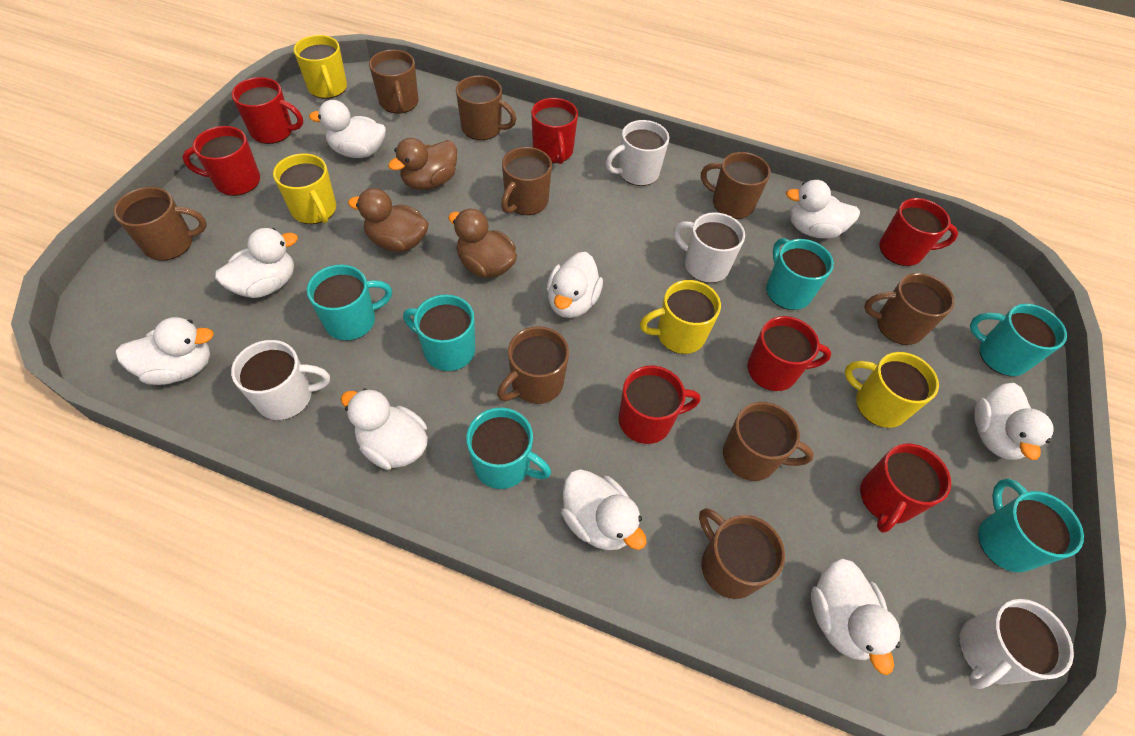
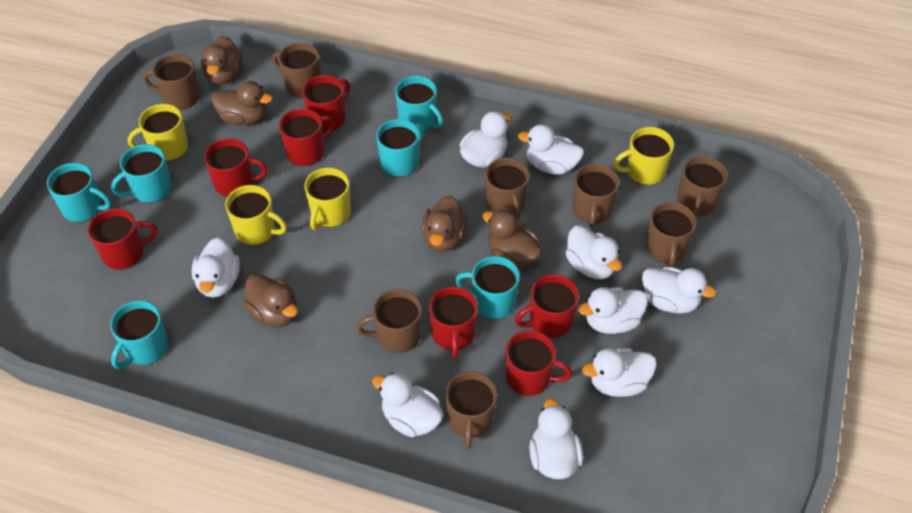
brown duck: [348,188,429,252] [388,138,457,190] [448,209,517,278] = 3 -> [201,36,242,84] [211,81,273,125] [244,274,298,327] [421,196,468,252] [482,209,542,268] = 5
brown mug: [113,187,207,261] [369,50,419,114] [456,76,516,140] [497,326,569,404] [501,147,552,215] [699,508,785,599] [701,152,771,219] [723,402,814,481] [864,273,955,345] = 9 -> [143,54,200,110] [272,43,321,98] [356,289,422,353] [445,372,497,449] [485,158,530,220] [573,164,620,228] [646,202,697,267] [677,156,728,217] = 8
white mug: [231,340,330,420] [606,120,669,186] [674,212,745,283] [959,599,1074,689] = 4 -> none = 0

